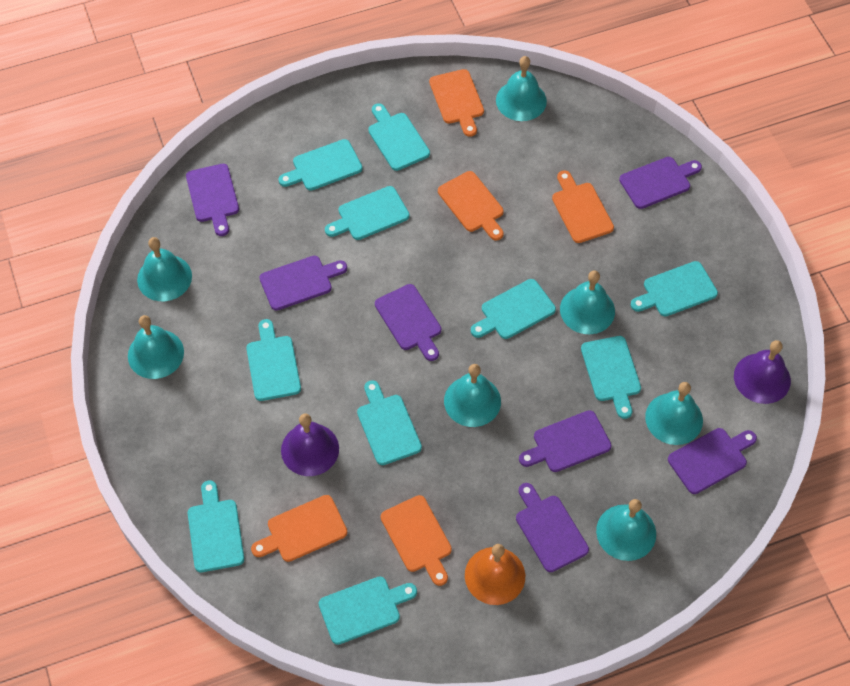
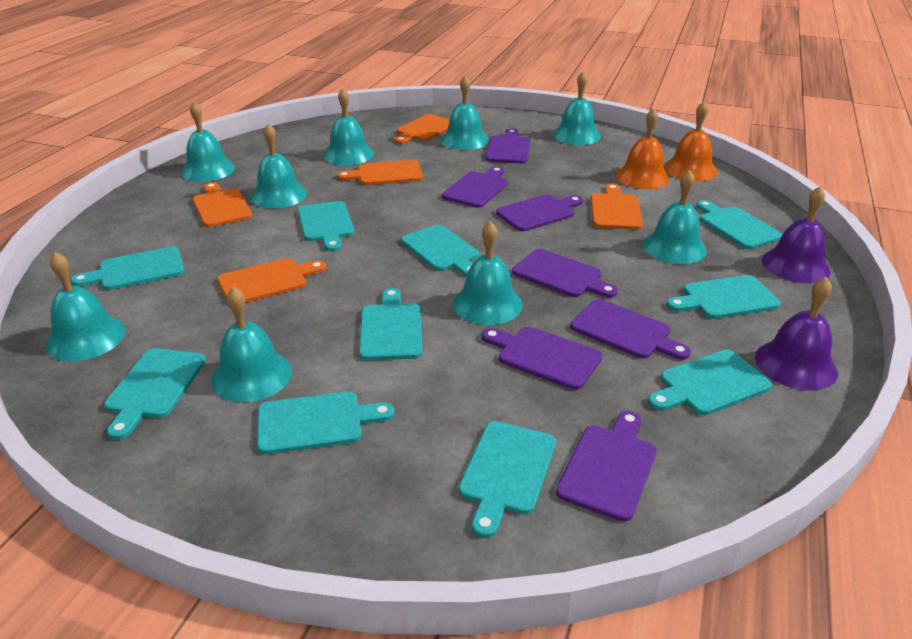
orange bell: [465,544,525,605] = 1 -> [616,108,670,189] [664,101,718,181] = 2
turquoise bell: [128,315,184,379] [137,237,192,301] [444,364,501,427] [496,56,547,121] [560,270,615,334] [596,499,656,561] [645,382,703,445] = 7 -> [46,252,126,361] [181,102,235,182] [211,287,292,402] [251,124,307,208] [323,88,374,165] [441,75,489,150] [453,221,523,325] [553,72,601,145] [643,170,707,264] = 9

